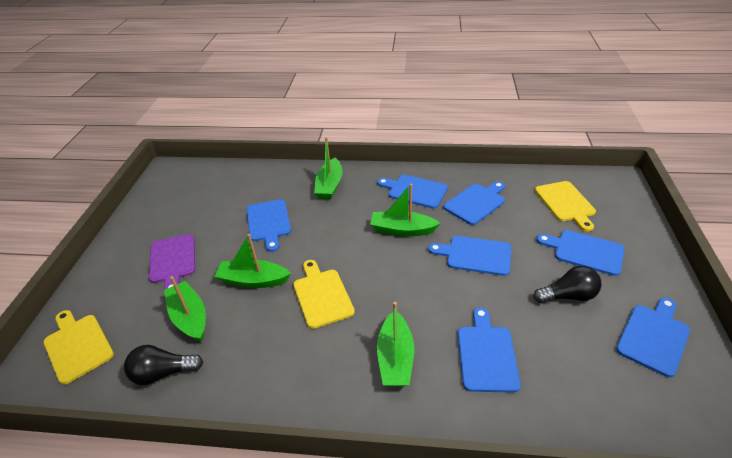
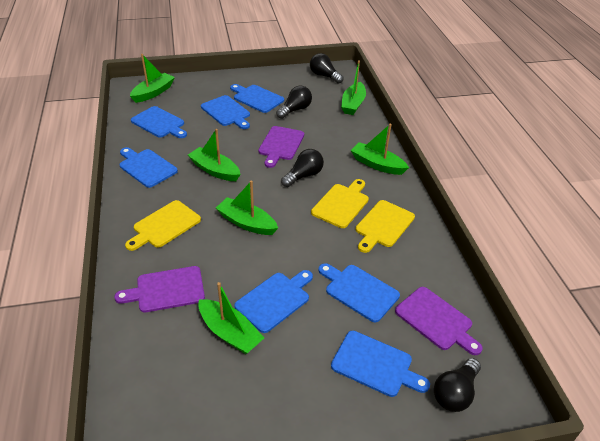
black light bulb: [124,345,203,385] [534,266,602,303] = 2 -> [276,86,312,119] [281,149,324,187] [310,53,344,84] [434,358,481,412] = 4
green boat: [164,276,206,342] [214,234,291,288] [314,137,342,199] [370,184,441,236] [377,302,414,386] = 5 -> [130,54,175,103] [188,129,240,181] [198,282,264,354] [216,181,278,235] [341,60,366,115] [351,124,409,175] = 6
purple cutting board: [149,234,195,290] = 1 -> [114,266,205,312] [258,126,304,168] [395,287,482,355] = 3

